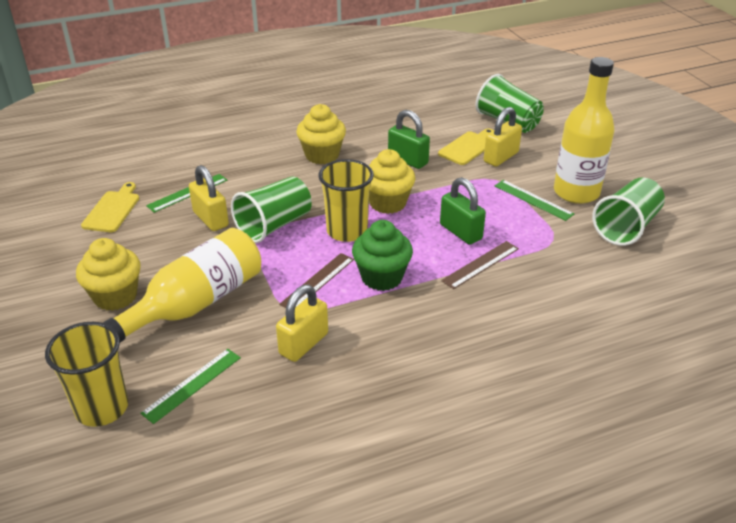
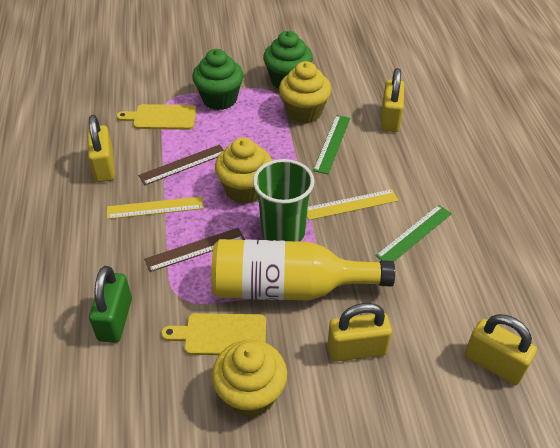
green cup: [231,176,312,243] [476,74,544,133] [592,177,665,246] = 3 -> [253,159,315,242] = 1
green cupcake: [352,220,413,291] = 1 -> [192,49,244,110] [263,31,313,88] = 2
green padlock: [388,110,430,169] [440,177,486,245] = 2 -> [89,266,132,343] = 1
green ruler: [140,349,241,424] [146,174,227,213] [495,180,574,221] = 3 -> [313,115,350,174] [375,205,452,262] = 2
yellow bottle: [103,228,261,342] [554,57,615,204] = 2 -> [211,239,395,301] = 1
yellow cup: [45,322,128,427] [318,159,374,242] = 2 -> none = 0
yellow padlock: [189,165,229,231] [276,285,328,362] [484,107,522,167] = 3 -> [87,115,115,182] [328,303,392,362] [381,68,404,132] [464,314,537,385] = 4
yellow ruler: none = 0 -> [107,196,203,219] [307,189,399,220] = 2

